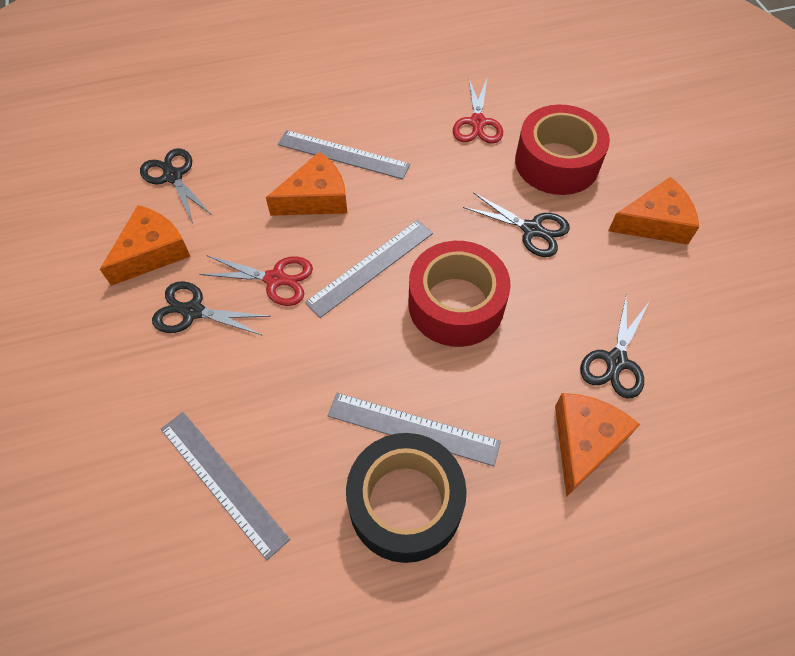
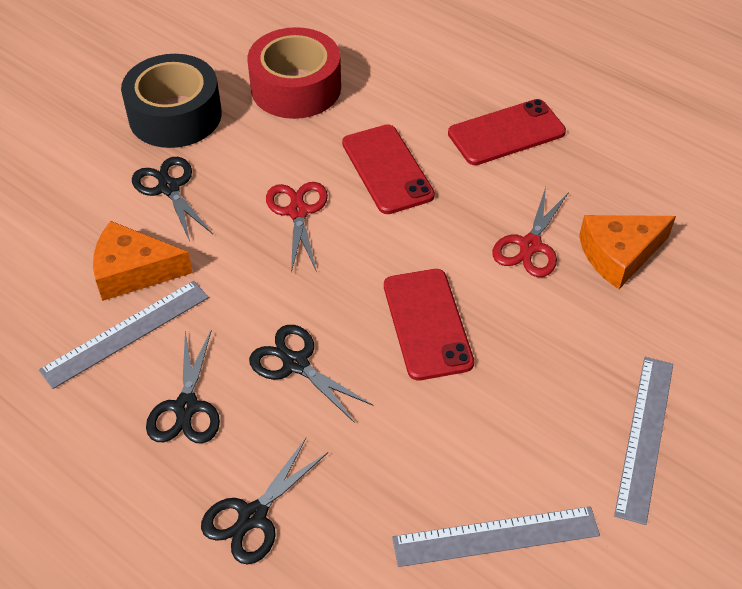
grey ruler: [161,412,290,560] [278,130,410,180] [305,220,433,318] [328,393,501,466] = 4 -> [39,281,209,389] [392,506,600,567] [614,357,673,525] = 3
orange cheese: [100,205,191,286] [266,152,347,216] [555,393,640,497] [608,177,699,245] = 4 -> [93,221,193,301] [579,215,676,289] = 2
red phone: none = 0 -> [342,124,435,214] [384,269,474,380] [448,99,566,165] = 3
red tape: [408,241,511,347] [515,104,610,195] = 2 -> [247,27,341,119] = 1

